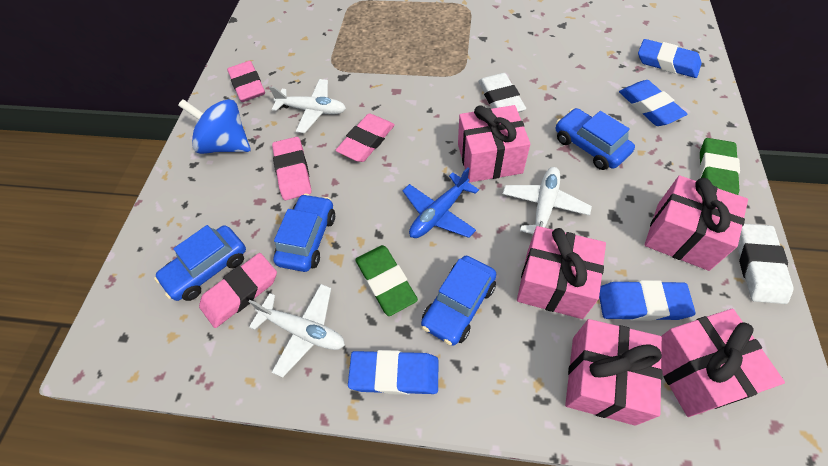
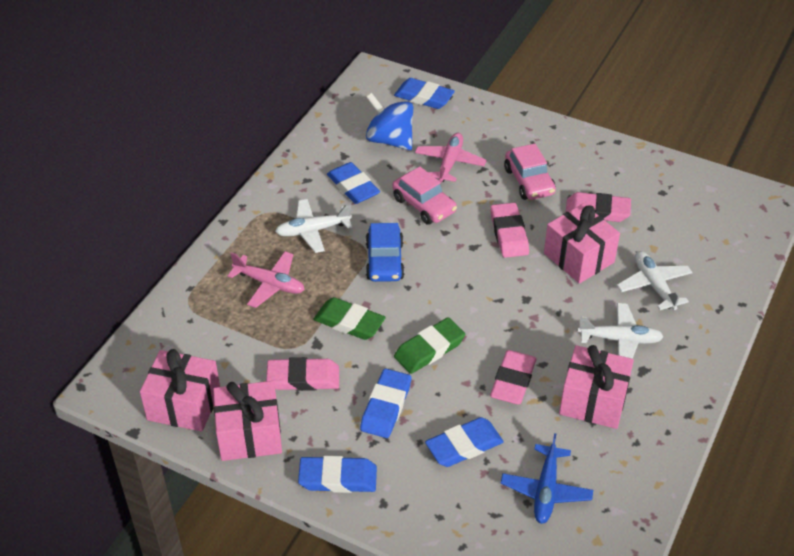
blue car: [154,225,246,301] [273,194,335,272] [421,256,497,345] [556,108,635,170] = 4 -> [366,223,405,282] = 1
blue eraser: [348,350,439,395] [599,280,696,321] [619,80,688,126] [638,39,702,78] = 4 -> [298,456,377,493] [327,162,380,204] [360,369,411,438] [394,78,455,109] [425,417,504,467] = 5
pink car: none = 0 -> [392,166,457,225] [504,144,556,200] = 2
pink gift: [458,105,530,182] [517,226,606,319] [565,319,662,426] [644,175,748,271] [661,309,785,417] = 5 -> [140,349,220,432] [213,381,282,461] [544,204,620,284] [559,345,634,429] = 4
pink plane: none = 0 -> [228,251,305,308] [415,133,487,182] = 2
white eraser: [478,73,526,112] [737,224,793,304] = 2 -> none = 0

